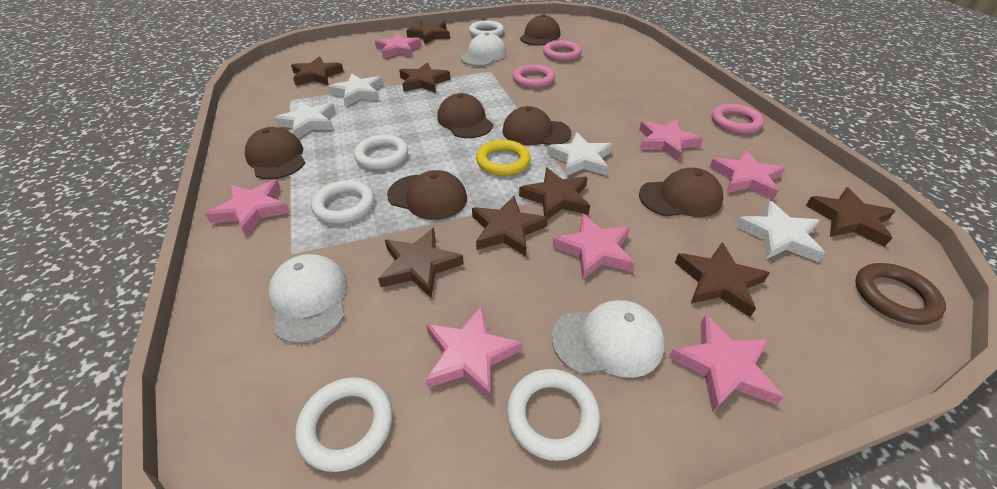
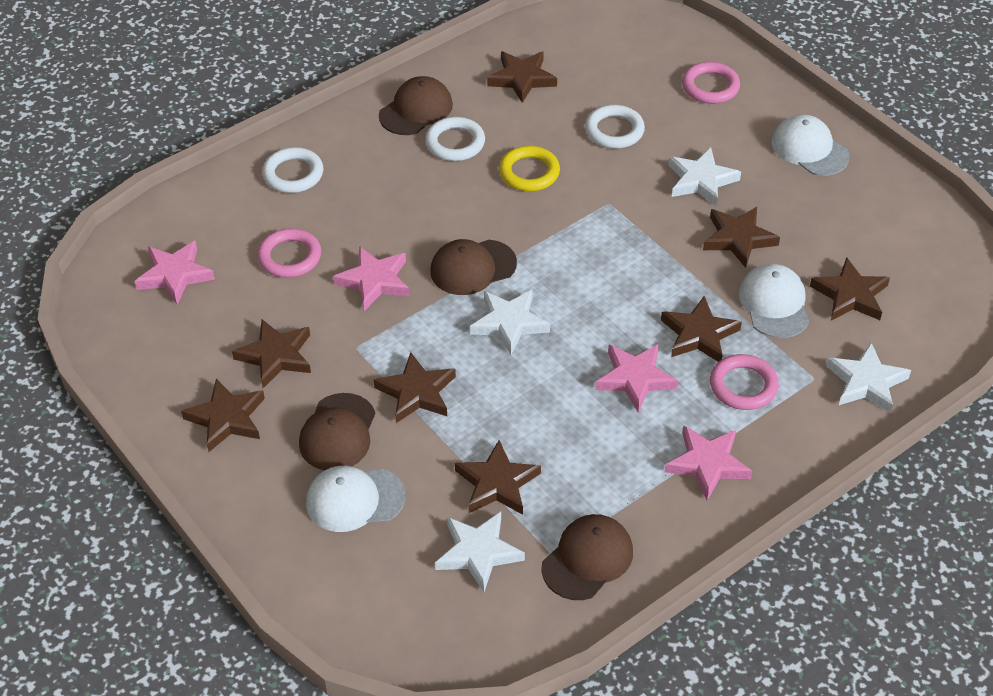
brown cap: [245,127,305,180] [387,170,467,220] [437,93,493,138] [502,106,571,146] [520,15,560,46] [639,168,724,217] = 6 -> [299,393,375,470] [379,76,453,135] [430,239,517,295] [541,514,633,600] = 4
brown ring: [855,263,946,325] = 1 -> none = 0
pink star: [205,179,290,236] [375,33,421,59] [426,305,522,401] [552,214,635,280] [639,119,703,161] [668,314,784,412] [709,150,785,200] = 7 -> [134,241,215,305] [333,246,409,311] [595,344,678,412] [665,426,752,501] = 4
white ring: [295,377,392,472] [311,180,374,224] [354,134,408,170] [469,20,504,37] [507,369,600,461] = 5 -> [262,147,323,193] [425,117,485,161] [585,105,645,148] = 3

